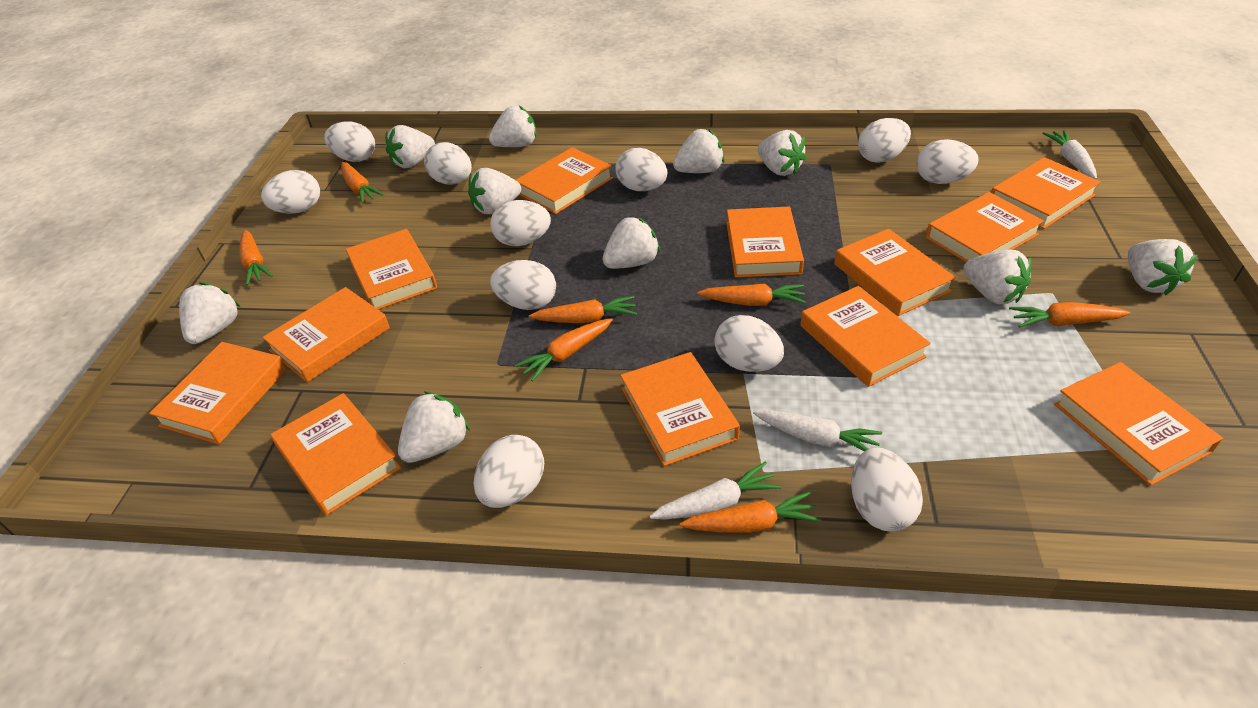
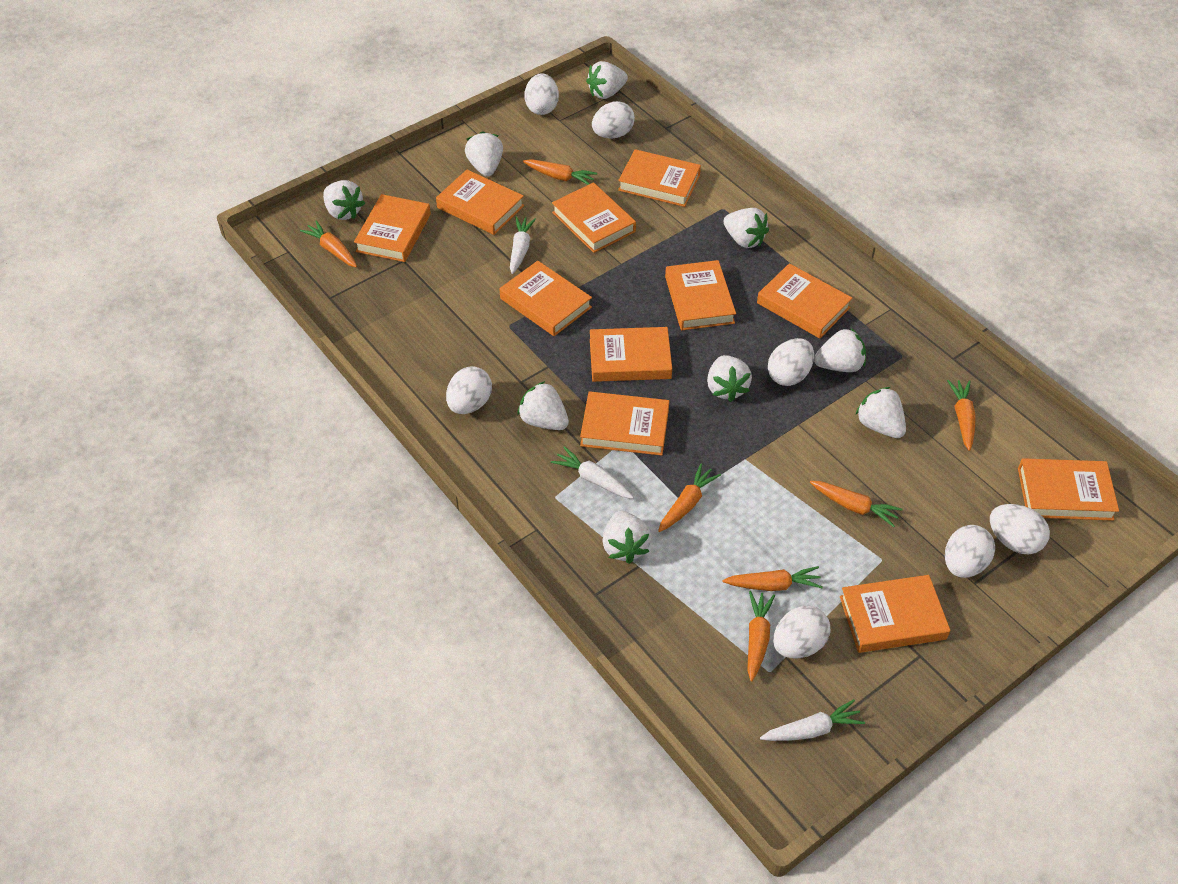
orange book: [149,342,287,444] [262,287,390,382] [270,393,401,515] [346,229,437,310] [516,147,613,214] [620,352,740,466] [726,207,804,278] [800,286,931,387] [834,229,956,316] [926,192,1044,262] [991,157,1100,229] [1054,362,1223,486] = 12 -> [354,194,431,262] [436,170,524,235] [500,261,592,336] [552,182,636,253] [580,392,669,456] [590,327,672,382] [618,149,701,207] [665,260,736,330] [757,263,852,338] [840,575,950,653] [1018,458,1119,521] = 11
white egg: [261,170,320,214] [324,121,375,162] [424,142,472,185] [474,435,544,508] [490,200,551,246] [490,260,556,310] [615,148,667,191] [714,315,784,372] [851,448,923,531] [858,118,911,163] [916,139,978,184] = 11 -> [446,366,492,414] [524,73,559,115] [592,101,635,139] [768,338,814,386] [773,606,830,658] [945,525,995,578] [990,504,1050,554] = 7
white strawberry: [179,282,240,344] [385,125,435,168] [398,392,470,463] [468,168,521,214] [489,106,537,147] [602,216,660,269] [673,129,725,173] [758,130,807,176] [963,250,1032,304] [1128,239,1198,296] = 10 -> [323,180,365,220] [465,131,503,177] [517,381,569,430] [586,61,628,99] [602,511,651,564] [707,355,752,402] [723,208,769,248] [814,328,866,372] [855,387,906,438] = 9

